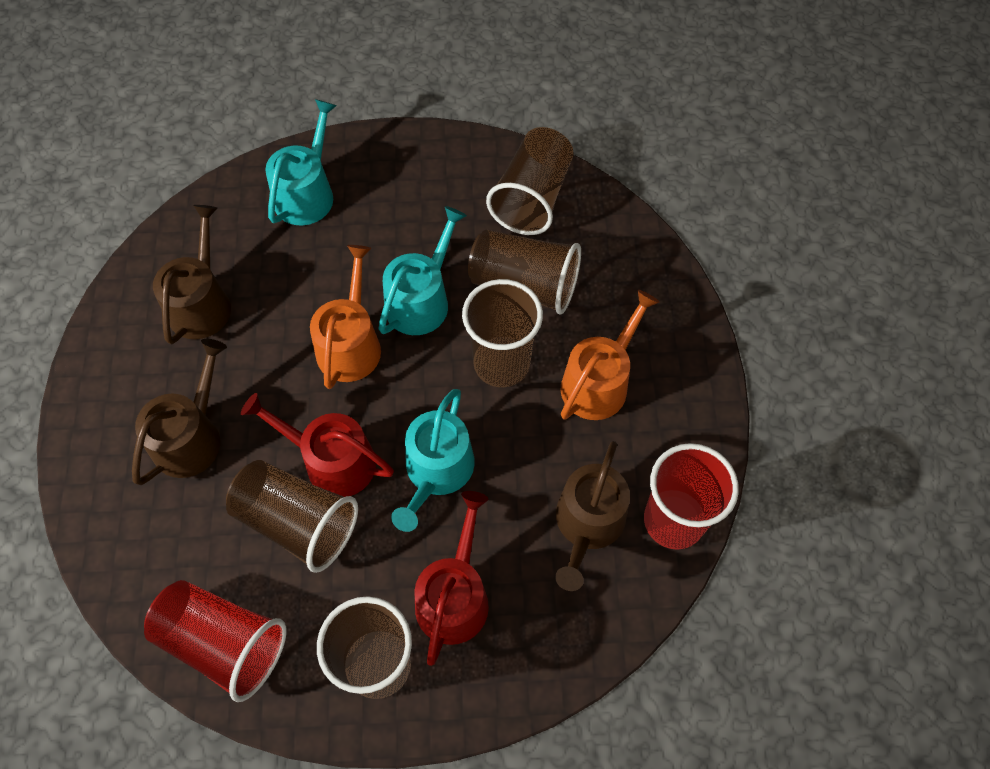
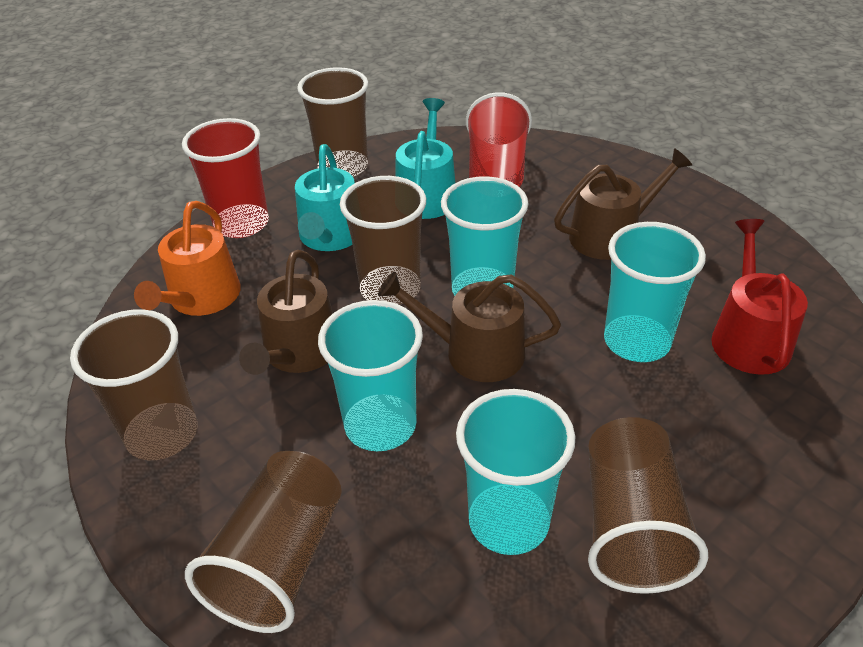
orange watering can: [310,245,381,389] [561,290,659,420] = 2 -> [134,201,241,316] = 1
red watering can: [241,393,394,497] [414,491,489,666] = 2 -> [711,219,808,375] = 1
turquoise cup: none = 0 -> [318,300,423,451] [441,176,528,296] [456,389,575,555] [604,222,706,362] = 4
turquoise watering can: [265,99,337,225] [378,206,467,335] [391,389,475,532] = 3 -> [295,144,355,251] [395,98,455,219] = 2

